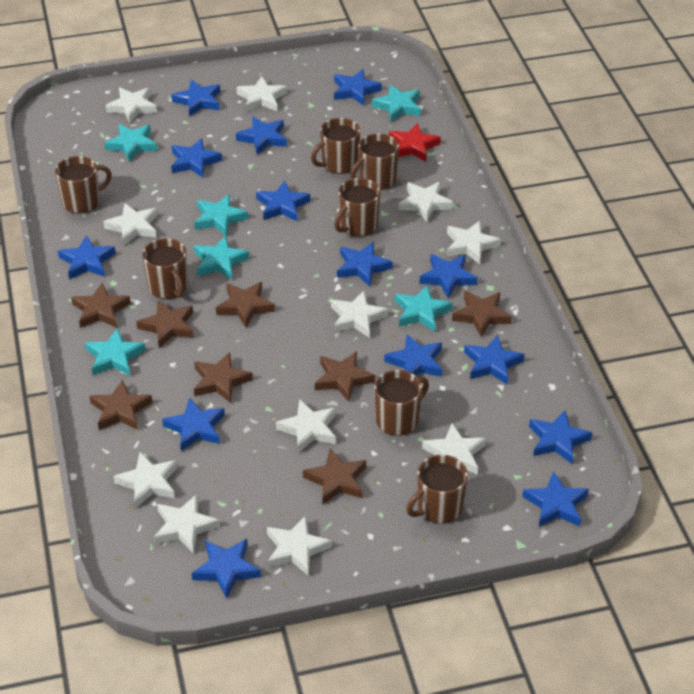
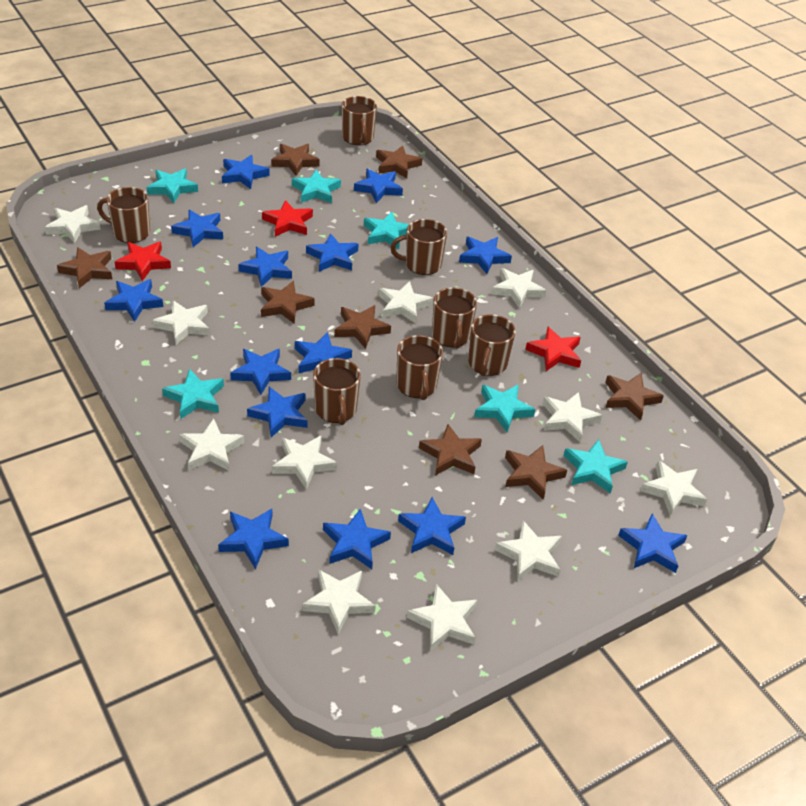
red star: [389,123,441,162] = 1 -> [115,242,171,281] [262,200,313,237] [525,327,581,371] = 3

